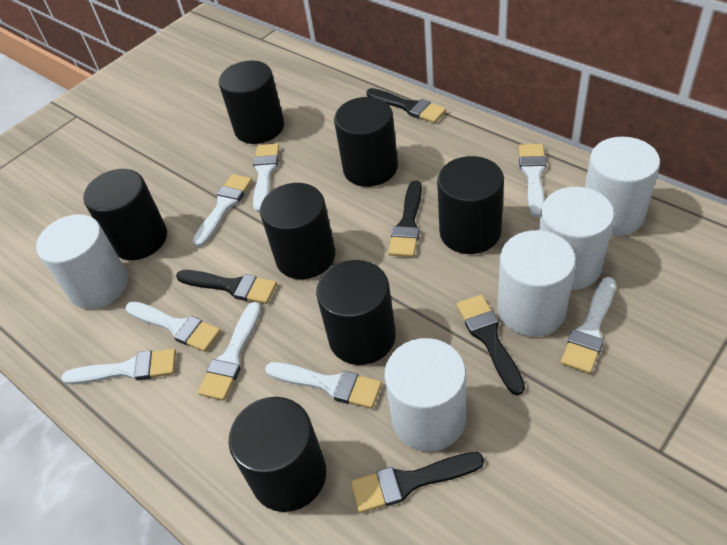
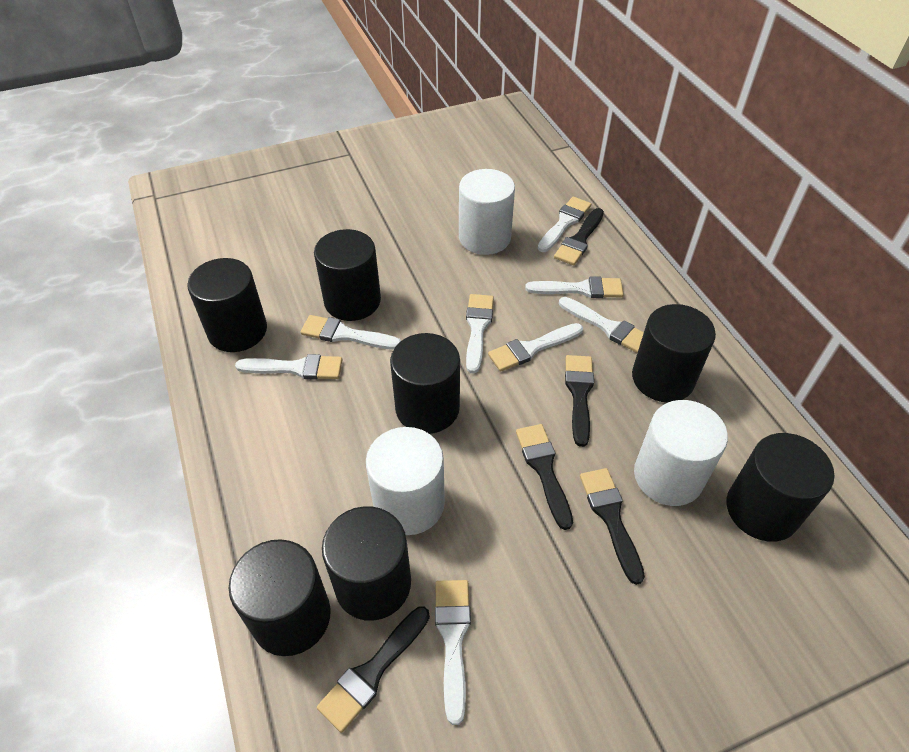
white cylinder: [36,214,128,309] [384,338,466,451] [497,230,576,337] [539,187,614,290] [585,137,660,236] = 5 -> [366,427,445,535] [459,169,515,255] [634,400,728,506] = 3

